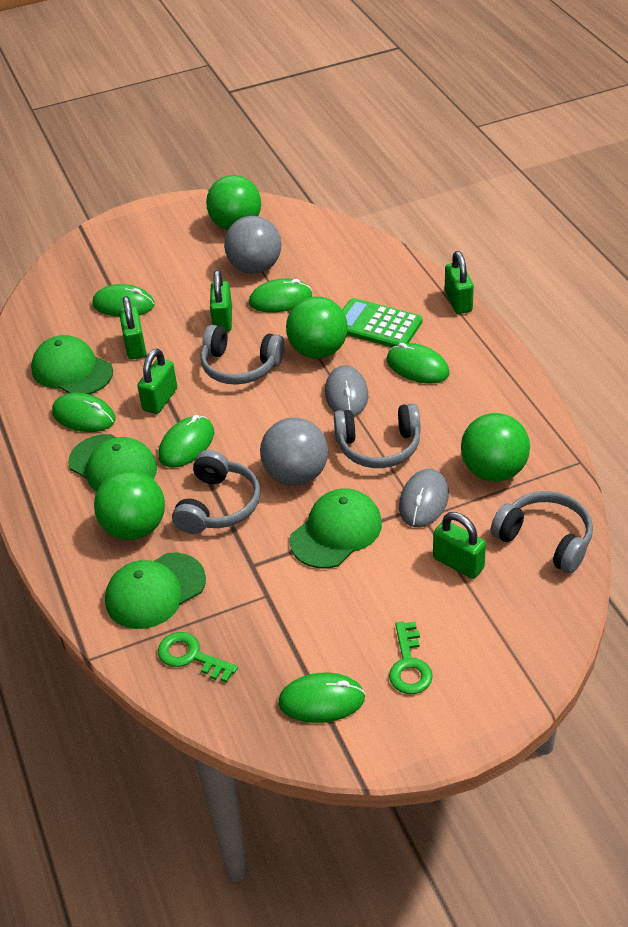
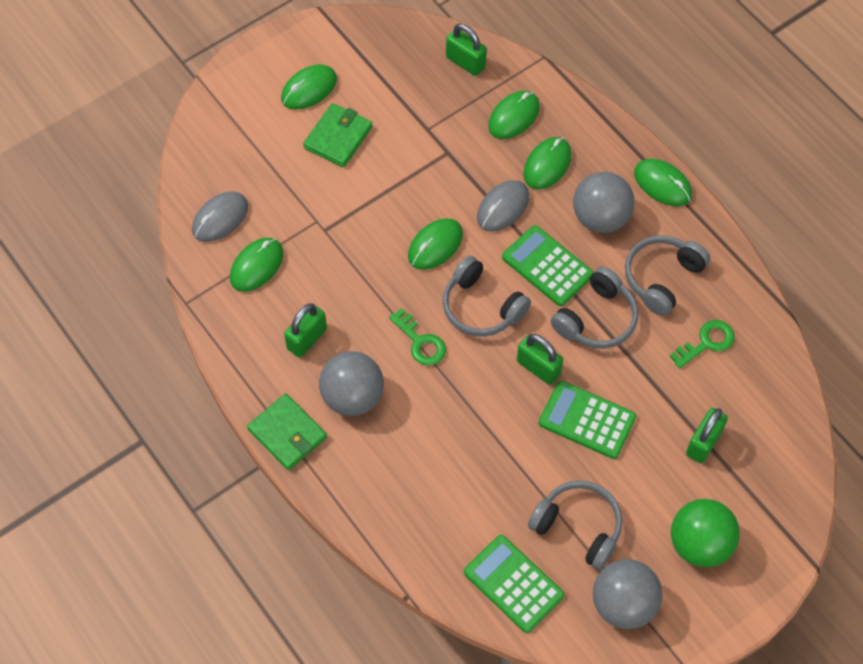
green ball: [94,470,165,540] [206,175,261,230] [286,297,348,359] [461,413,530,482] = 4 -> [671,499,740,567] = 1
green calculator: [343,298,422,347] = 1 -> [464,535,564,633] [502,225,594,306] [539,381,636,459] = 3
green cap: [31,335,113,394] [68,434,157,492] [105,553,206,629] [289,488,382,568] = 4 -> none = 0
green padlock: [119,296,146,359] [137,349,177,414] [210,270,232,332] [433,512,486,579] [445,251,474,314] = 5 -> [284,303,327,358] [446,24,487,76] [517,334,563,385] [686,408,728,463] = 4
green wallet: none = 0 -> [247,393,327,470] [303,103,372,167] = 2
grey ball: [224,216,281,274] [260,417,328,486] = 2 -> [319,351,384,416] [573,172,635,233] [593,559,663,629] = 3

